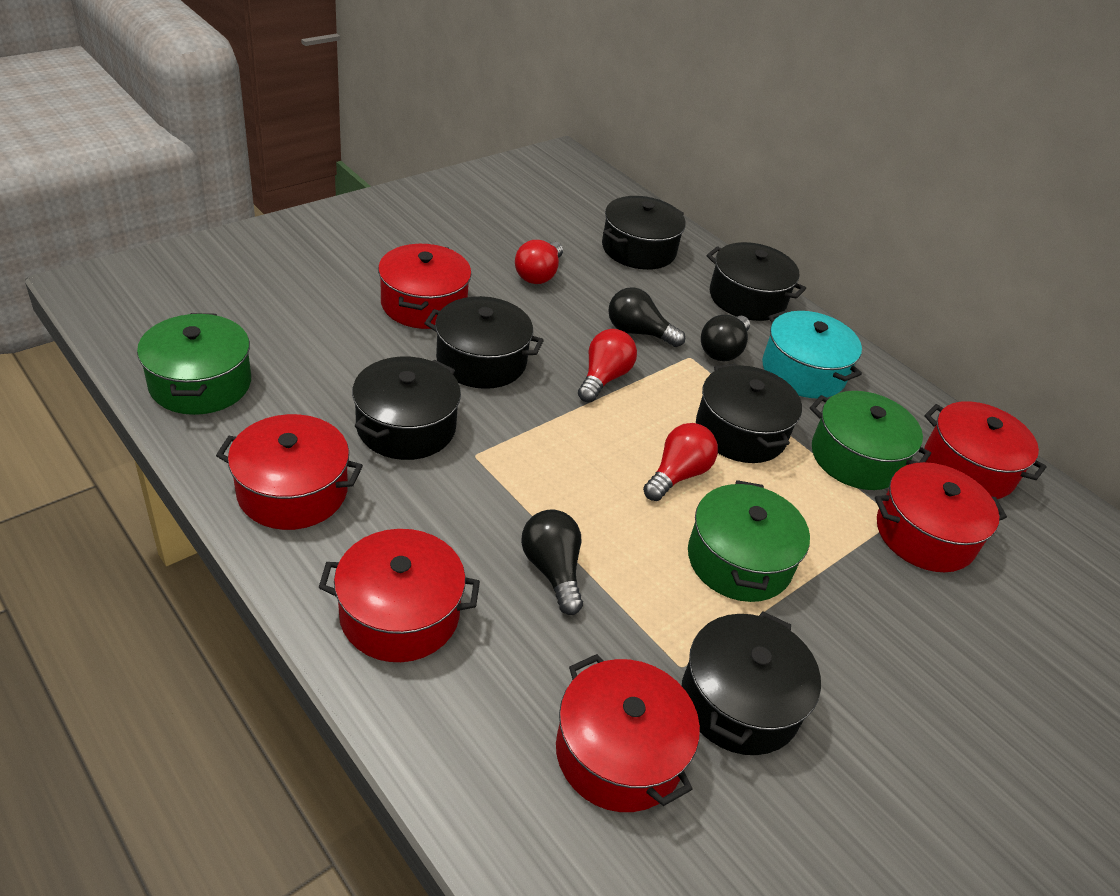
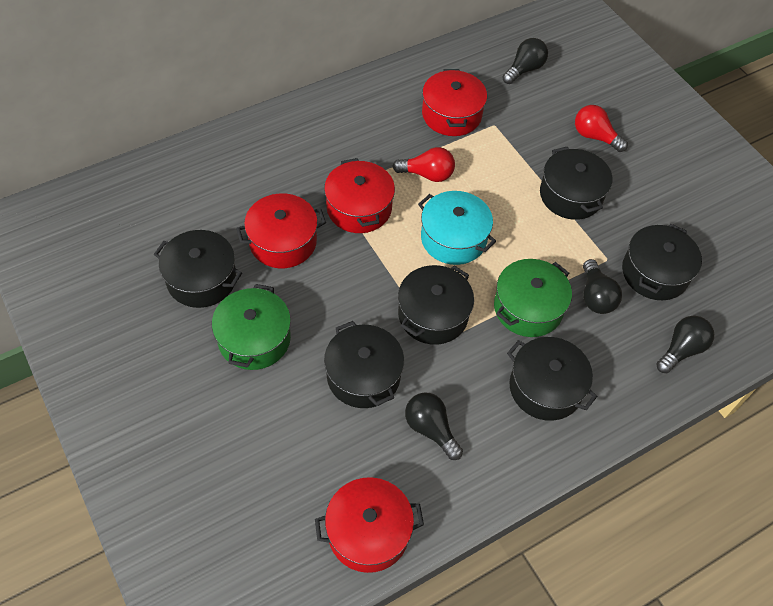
black light bulb: [521,509,583,615] [608,287,685,347] [701,315,750,361] = 3 -> [405,393,463,460] [502,38,548,84] [583,259,622,314] [656,316,714,373] = 4
green pot: [137,313,251,415] [688,480,810,602] [810,391,931,490] = 3 -> [212,284,291,370] [494,259,572,337] = 2
red light bulb: [515,240,563,284] [578,329,637,403] [643,423,718,501] = 3 -> [392,147,455,182] [575,105,628,152] = 2
red pot: [216,414,363,530] [319,529,480,662] [378,244,471,329] [556,654,700,812] [875,462,1007,572] [924,401,1046,499] = 6 -> [236,193,326,268] [315,477,424,573] [324,158,395,233] [422,69,487,136] = 4

